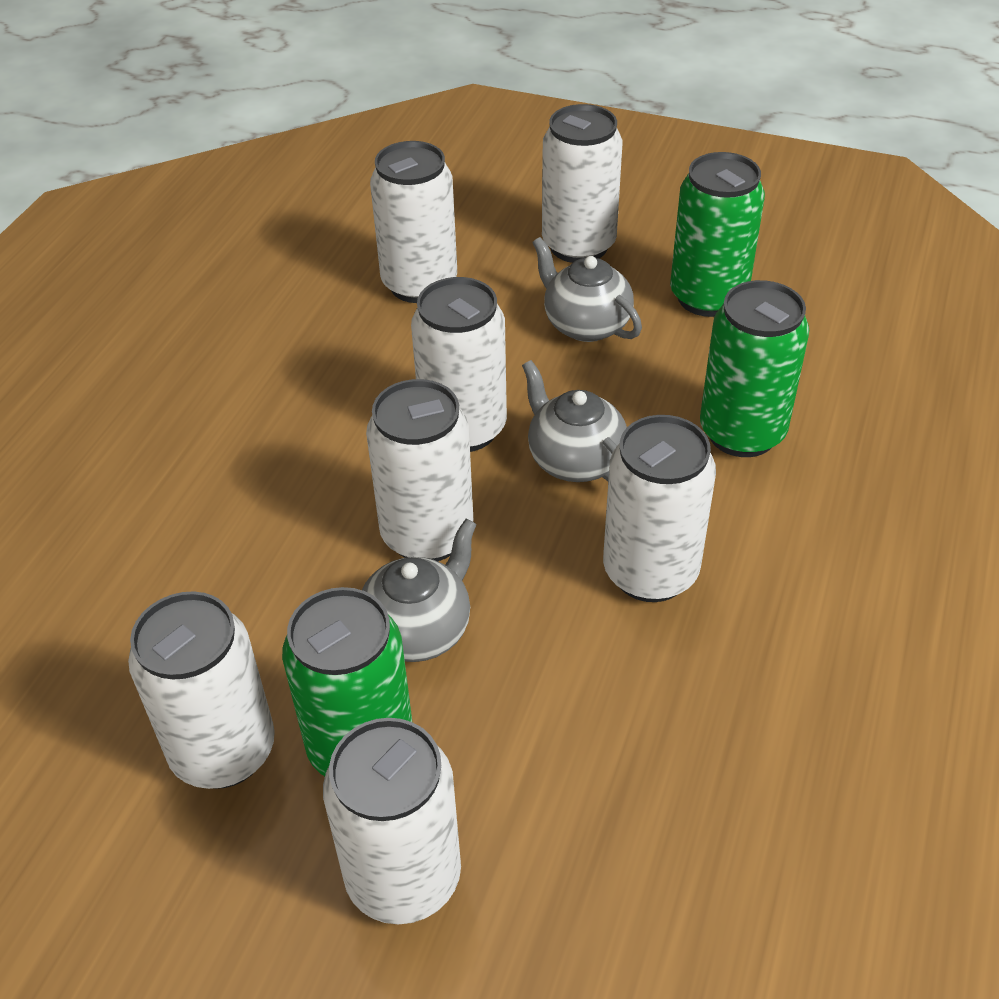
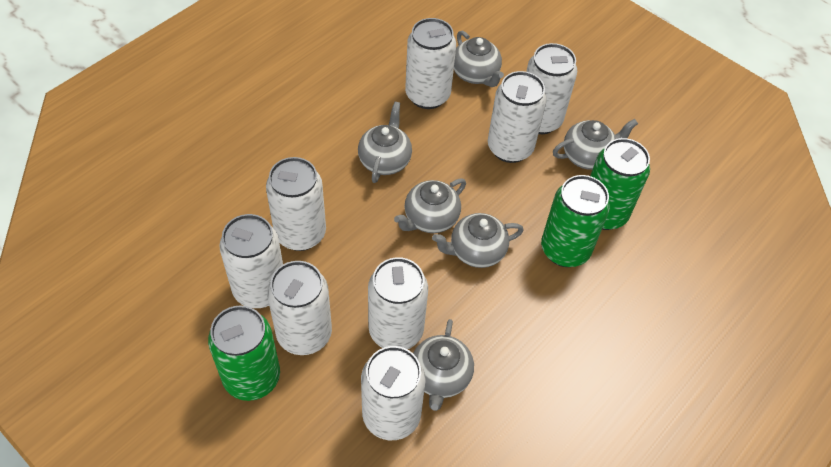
grey teapot: [362,519,477,662] [522,360,627,482] [532,237,642,342] = 3 -> [358,102,412,183] [394,178,466,233] [413,319,474,411] [432,213,524,268] [454,31,504,87] [553,119,638,170] = 6
white can: [128,591,275,789] [323,718,461,924] [366,379,473,561] [370,141,457,303] [411,277,507,452] [542,104,623,263] [603,415,716,602] = 7 -> [219,214,283,308] [266,157,326,251] [267,261,332,355] [361,346,426,440] [368,257,428,349] [405,18,456,109] [488,71,547,163] [526,43,577,134] = 8

